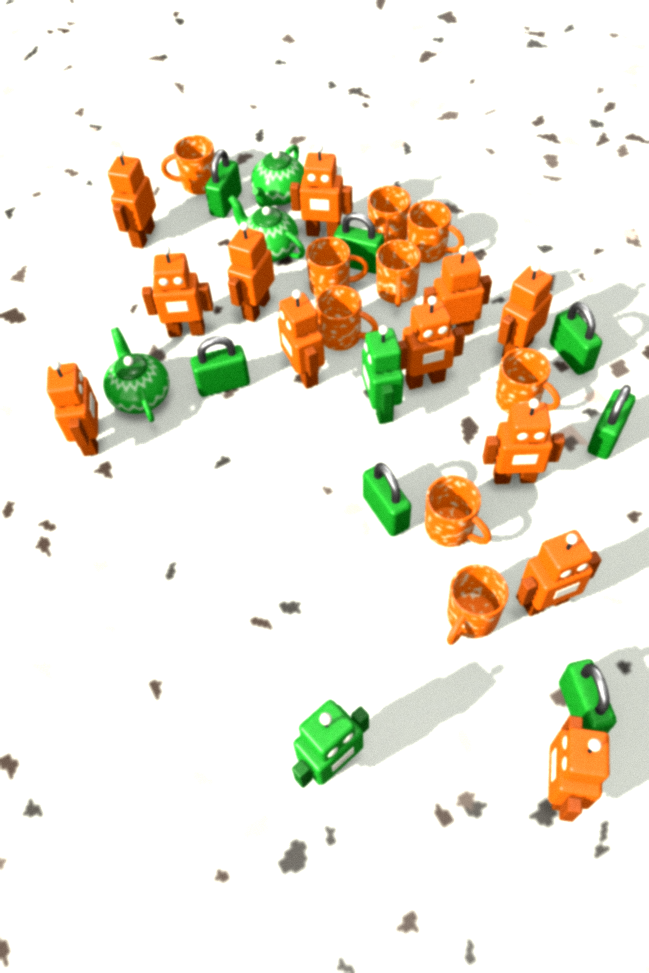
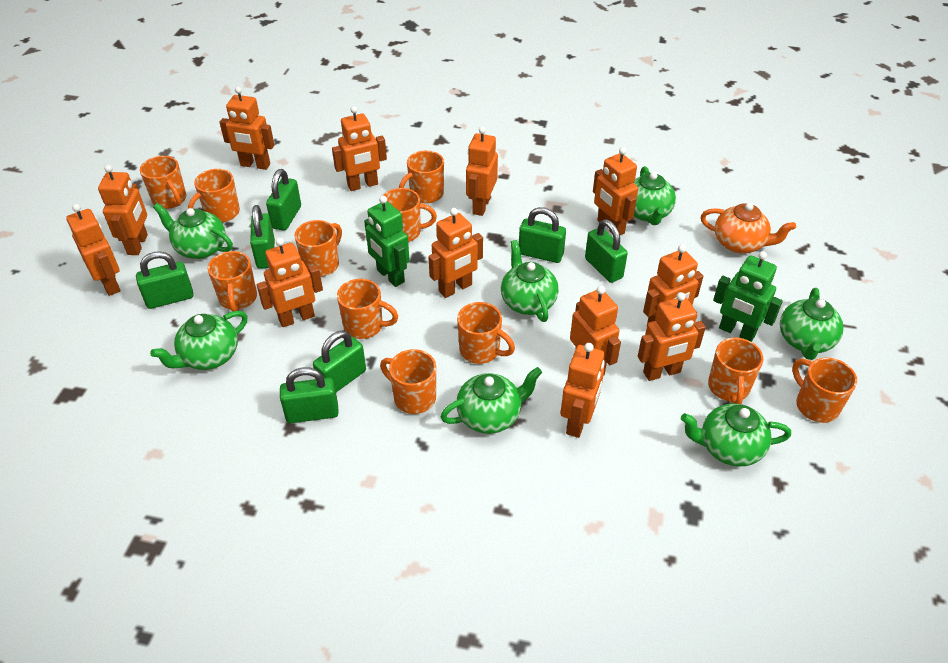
green teapot: [103,327,169,422] [228,195,305,262] [251,145,304,207] = 3 -> [150,311,248,370] [153,203,233,259] [441,367,542,434] [501,240,559,322] [633,166,676,225] [681,403,791,467] [780,288,844,360] = 7
orange mug: [161,135,215,195] [306,237,369,297] [315,285,379,351] [368,185,411,243] [376,240,421,307] [407,200,465,263] [425,475,491,547] [447,564,508,645] [496,348,560,413] = 9 -> [140,156,186,209] [188,169,240,222] [208,251,257,312] [295,220,342,277] [337,279,398,339] [380,349,436,414] [383,188,437,242] [399,151,444,203] [457,302,515,364] [708,338,763,404] [792,358,857,423] = 11
orange teapot: none = 0 -> [701,203,796,253] = 1

